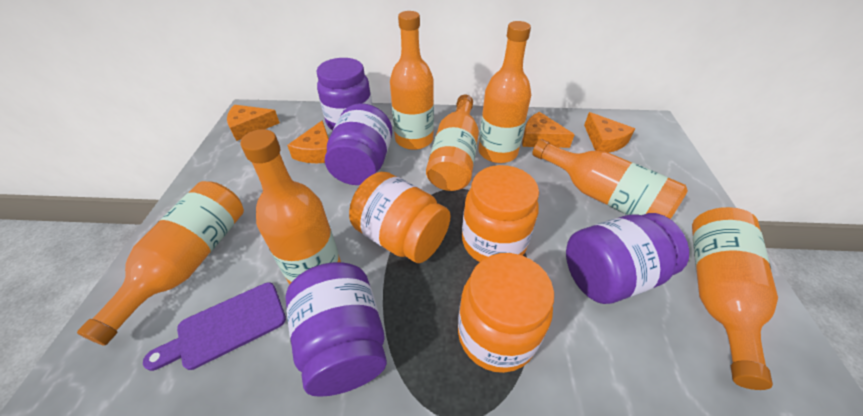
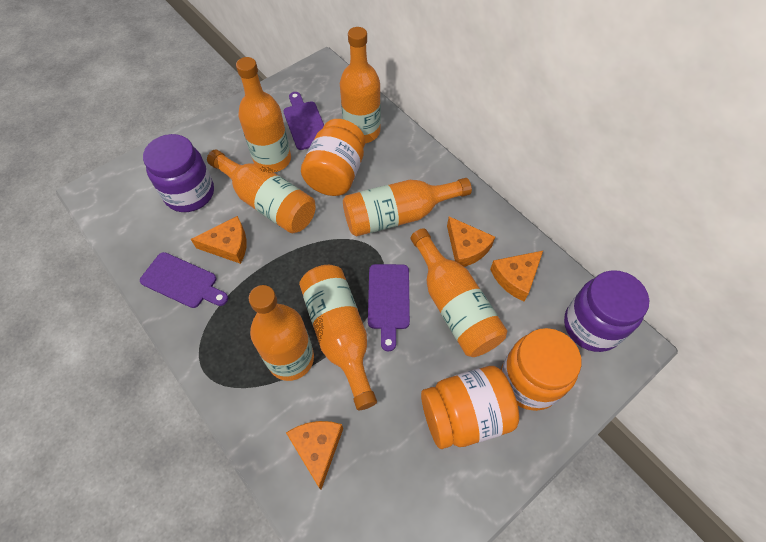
purple cutting board: [143,282,286,371] = 1 -> [140,252,228,308] [283,92,324,150] [368,264,410,352] = 3
purple jar: [285,262,387,397] [317,58,372,130] [325,103,392,185] [566,213,689,304] = 4 -> [143,134,214,212] [564,270,649,352] = 2

